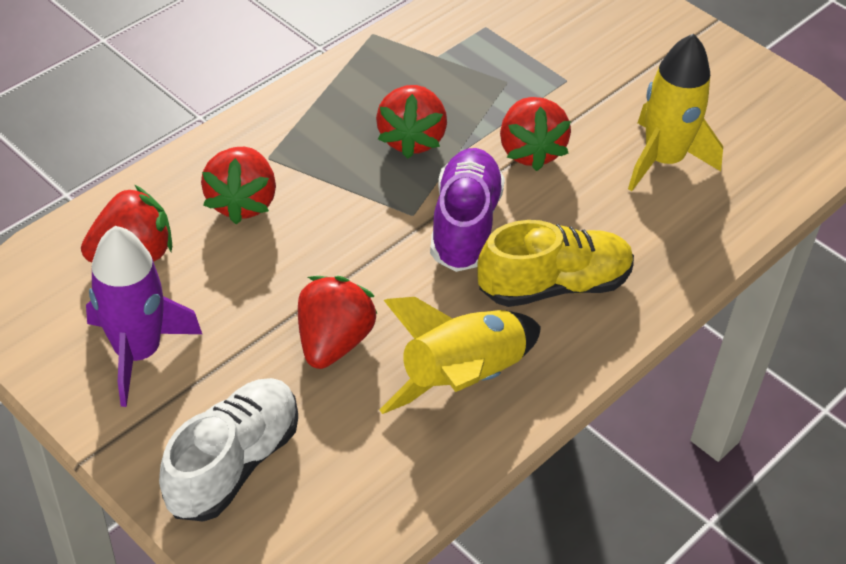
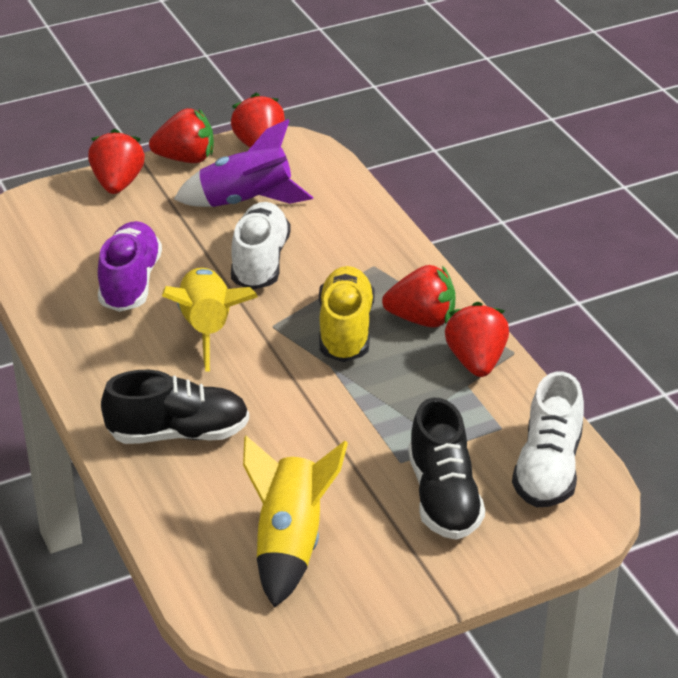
black shoe: none = 0 -> [101,370,249,444] [408,398,485,540] = 2
white shoe: [159,378,298,521] = 1 -> [231,202,291,290] [512,372,584,507] = 2

